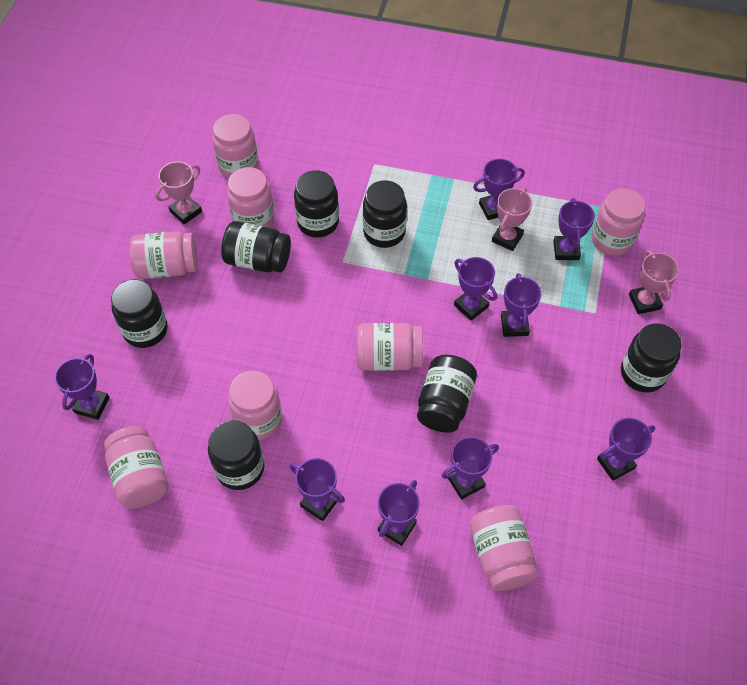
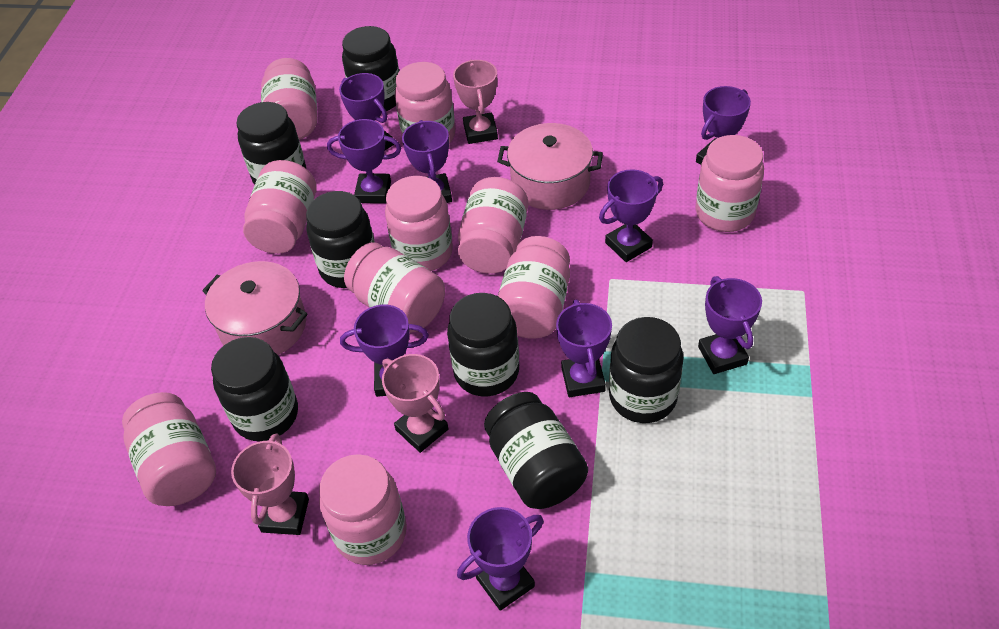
pink jar: [104,426,168,508] [130,231,198,279] [212,114,259,178] [227,167,274,228] [228,371,282,440] [357,323,423,371] [469,505,537,591] [592,188,645,256] = 8 -> [122,392,216,506] [243,160,317,254] [261,58,317,140] [319,454,407,565] [344,242,445,333] [385,176,453,271] [395,62,455,143] [458,177,528,274] [498,236,570,339] [695,135,764,232] = 10
pink pot: none = 0 -> [202,261,307,355] [497,123,603,210] = 2

